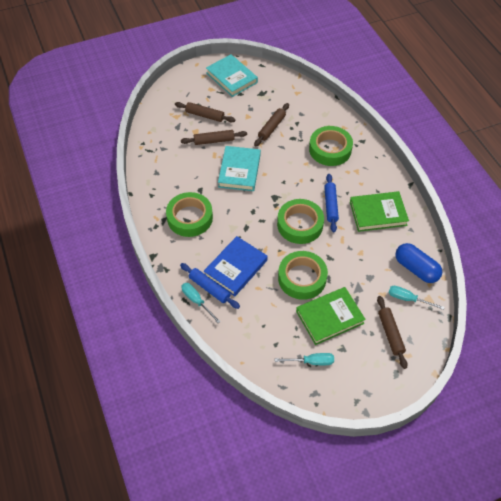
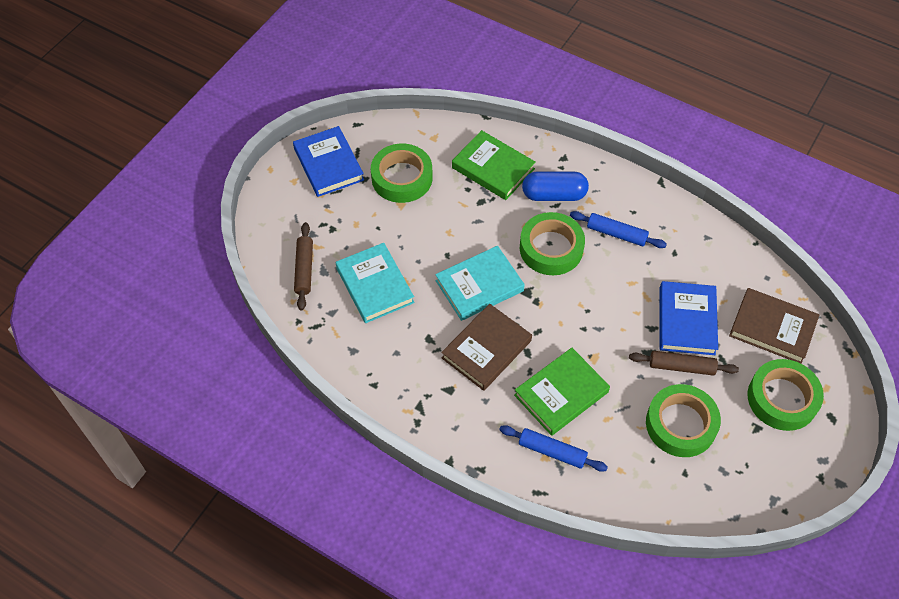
blue book: [204,236,268,296] = 1 -> [293,126,364,197] [660,281,718,355] = 2
brown book: none = 0 -> [441,304,532,391] [729,288,819,364] = 2
brown rolling pin: [175,102,235,122] [181,130,247,145] [254,103,289,146] [377,296,408,369] = 4 -> [294,222,313,311] [629,351,739,376] = 2
turquoise screwdriver: [181,283,221,323] [275,353,334,365] [388,286,445,310] = 3 -> none = 0

